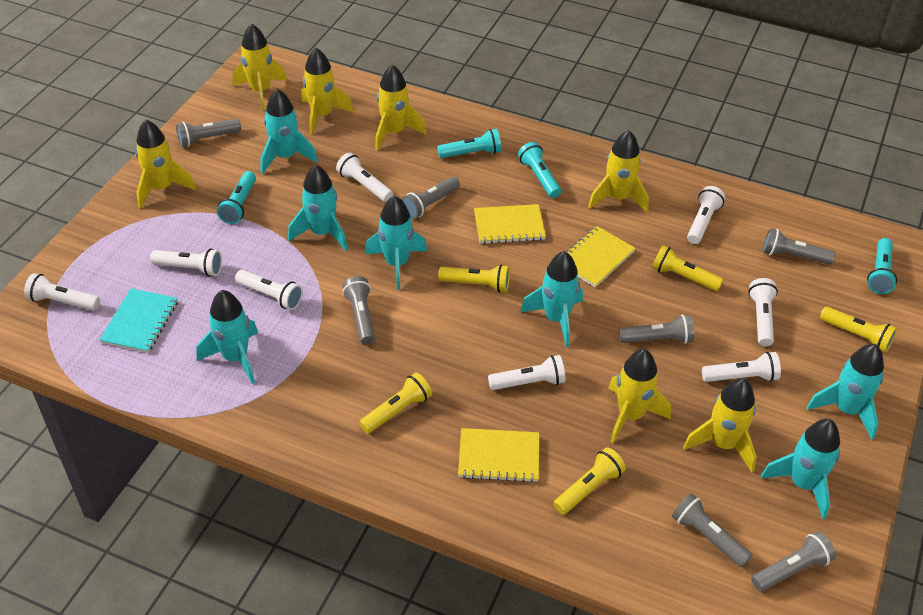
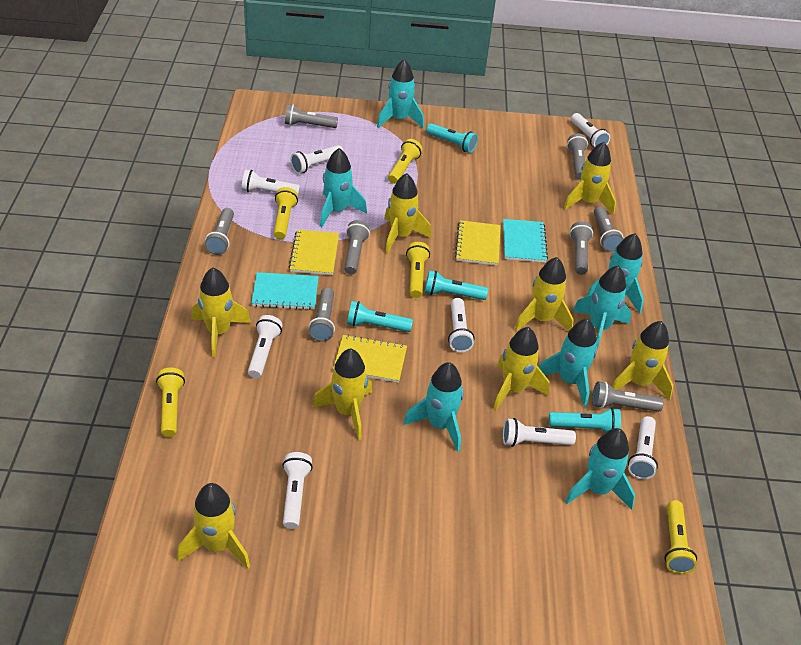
grey flashlight: [176,119,241,147] [342,276,375,345] [401,177,460,219] [619,315,694,344] [672,493,752,567] [751,531,836,591] [763,228,835,264] = 7 -> [205,208,234,255] [285,105,338,128] [309,287,335,342] [344,220,370,275] [567,133,588,180] [570,221,593,275] [592,381,664,412] [594,206,623,252] = 8
turquoise notebook: [99,288,178,353] = 1 -> [251,272,319,310] [503,219,548,263] = 2
yellow rocket: [136,120,196,208] [233,24,287,110] [301,48,353,135] [375,65,426,150] [588,130,649,212] [608,349,671,443] [683,378,757,472] = 7 -> [177,483,250,569] [191,267,251,358] [312,348,372,440] [385,173,431,254] [493,327,550,411] [514,257,574,331] [563,142,616,215] [612,321,673,400] = 8

